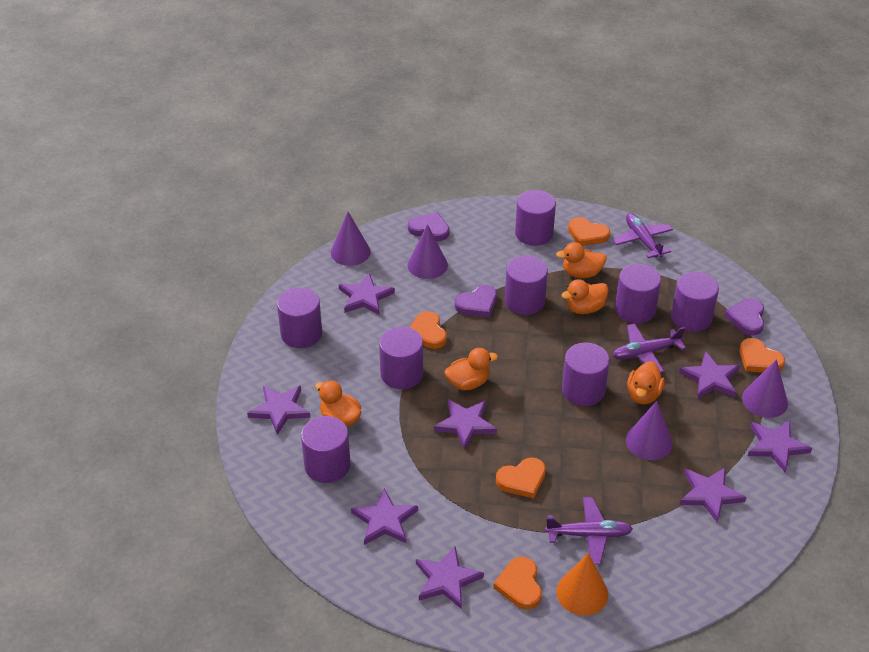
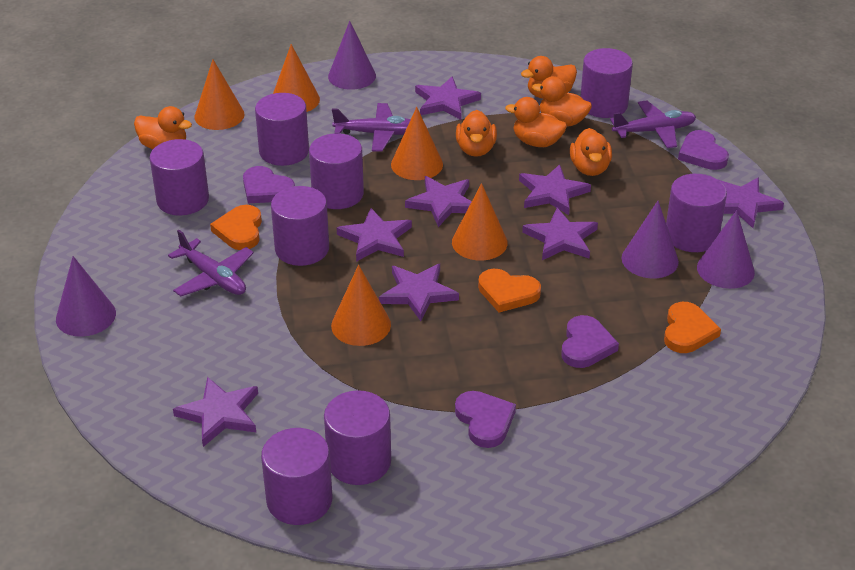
orange cone: [556,553,608,616] = 1 -> [194,60,245,130] [273,44,320,112] [331,265,391,346] [391,107,443,180] [452,183,508,261] = 5
orange duck: [315,380,361,427] [444,348,498,390] [556,242,607,278] [561,279,609,314] [627,361,665,404] = 5 -> [134,106,192,149] [456,110,497,157] [505,97,567,147] [521,56,577,99] [532,76,592,126] [570,128,612,176] = 6
orange heart: [409,311,447,349] [493,557,542,610] [496,457,546,498] [568,217,610,246] [739,338,785,372] = 5 -> [210,205,262,250] [478,269,541,312] [664,302,721,353] = 3
purple heart: [408,212,450,241] [455,285,497,317] [725,298,764,336] = 3 -> [243,166,295,203] [455,391,516,448] [561,315,619,368] [678,130,729,170] = 4

